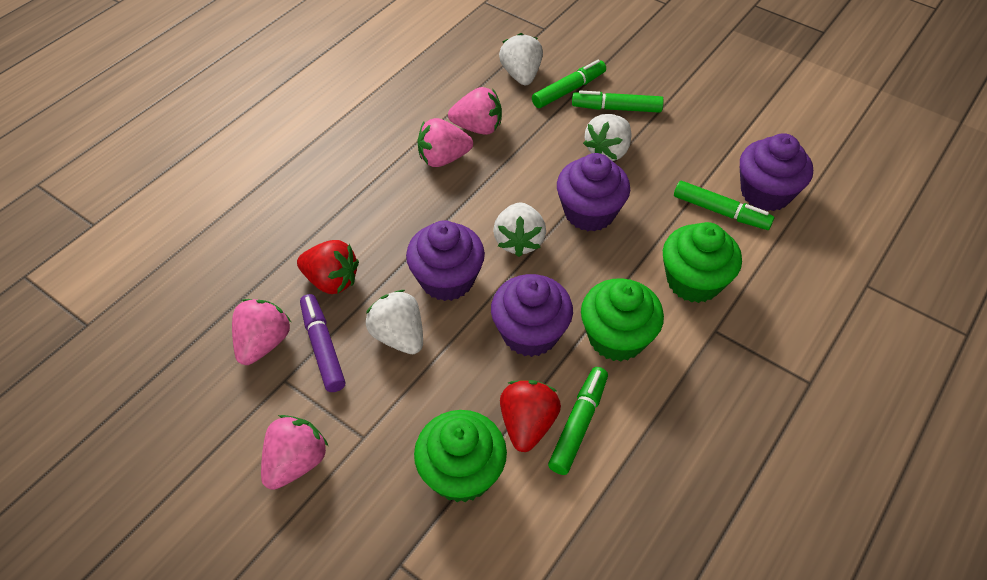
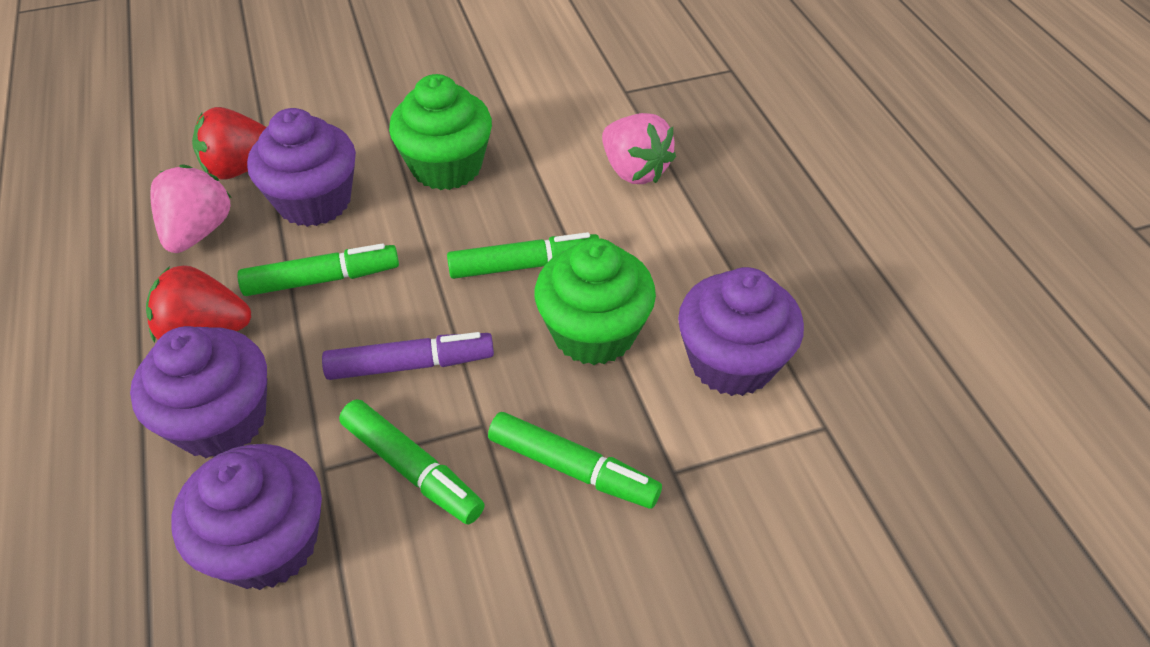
green cupcake: [414,410,507,502] [581,278,664,361] [663,222,742,303] = 3 -> [389,74,492,190] [535,238,656,365] = 2
pink strawberry: [232,299,291,365] [261,415,328,490] [418,118,473,167] [448,87,502,135] = 4 -> [150,164,232,253] [602,113,676,184] = 2
white strawberry: [366,290,423,354] [493,202,546,257] [499,33,543,85] [583,114,631,161] = 4 -> none = 0

